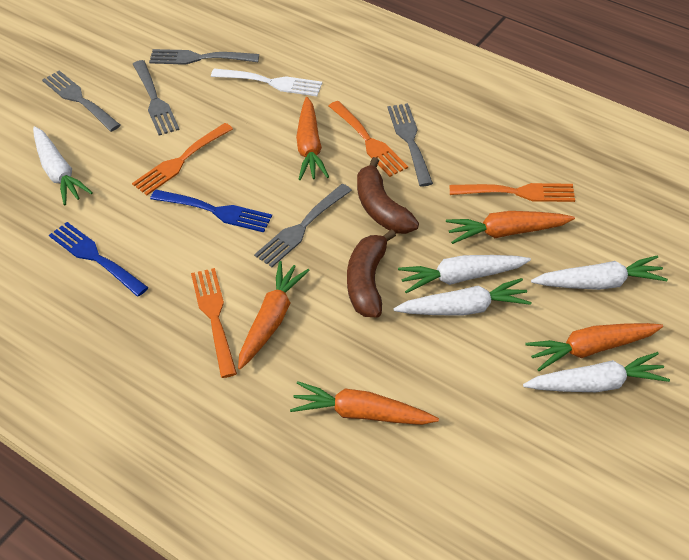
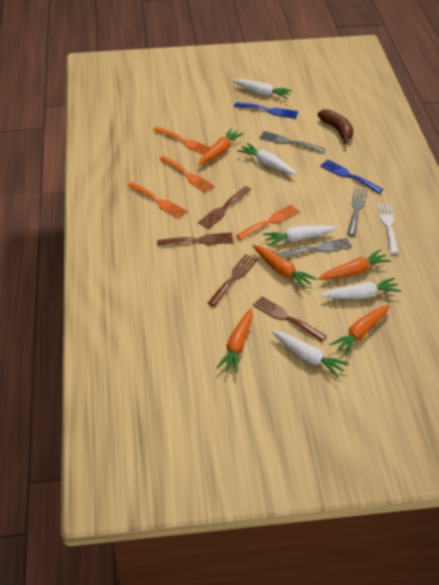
brown banana: [347,229,396,317] [357,157,419,234] = 2 -> [318,109,353,144] = 1
brown fork: none = 0 -> [157,232,233,246] [198,186,251,229] [208,254,258,307] [253,296,327,342] = 4
grey fork: [42,71,120,132] [133,60,180,136] [149,49,259,65] [254,184,352,267] [387,103,433,186] = 5 -> [259,131,325,153] [276,237,352,258] [347,188,368,236] = 3

